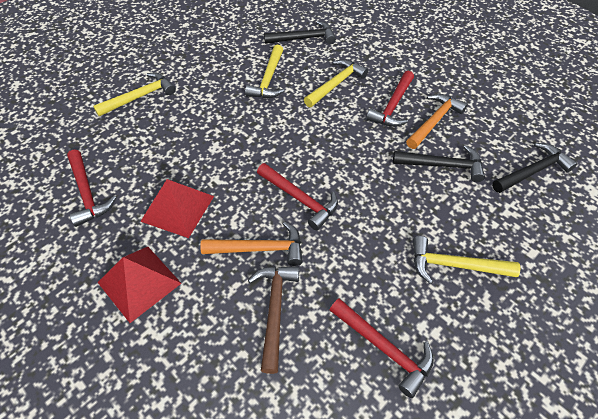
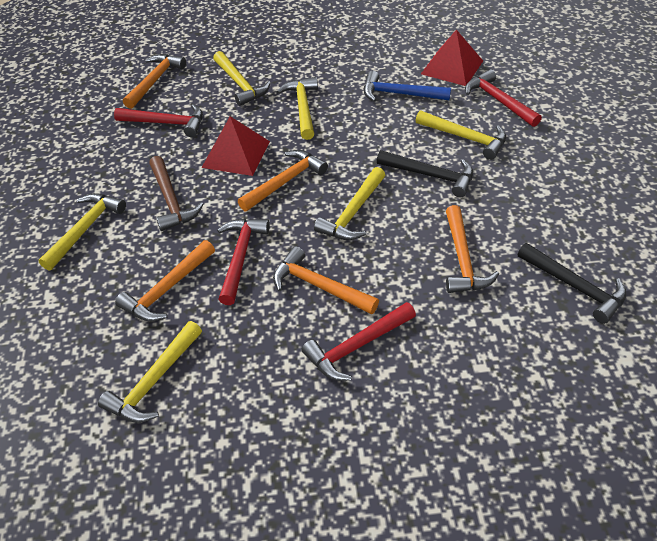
black hammer: [264,21,336,45] [393,145,485,182] [492,143,578,193] = 3 -> [377,150,473,197] [518,243,627,324] = 2
blue hammer: none = 0 -> [364,71,451,102] = 1
orange hammer: [200,221,303,266] [406,94,468,149] = 2 -> [115,240,215,322] [123,54,186,109] [238,150,328,211] [273,246,379,314] [446,205,499,293] = 5
yellow hammer: [93,73,176,116] [245,45,284,98] [304,59,368,108] [413,236,521,284] = 4 -> [38,193,126,271] [98,321,202,423] [213,51,271,106] [277,77,318,140] [314,167,385,240] [415,111,506,160] = 6

